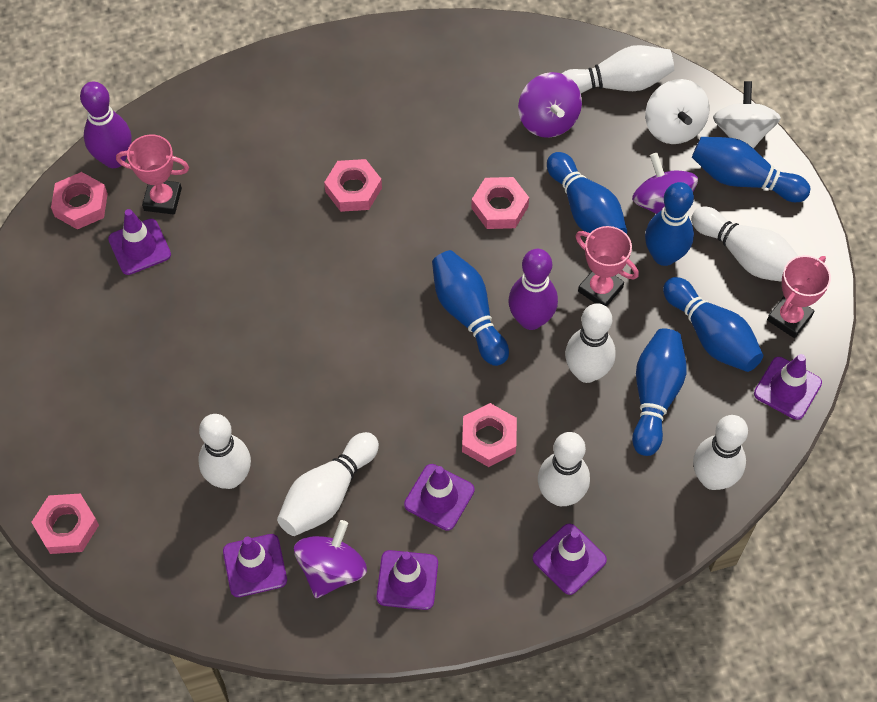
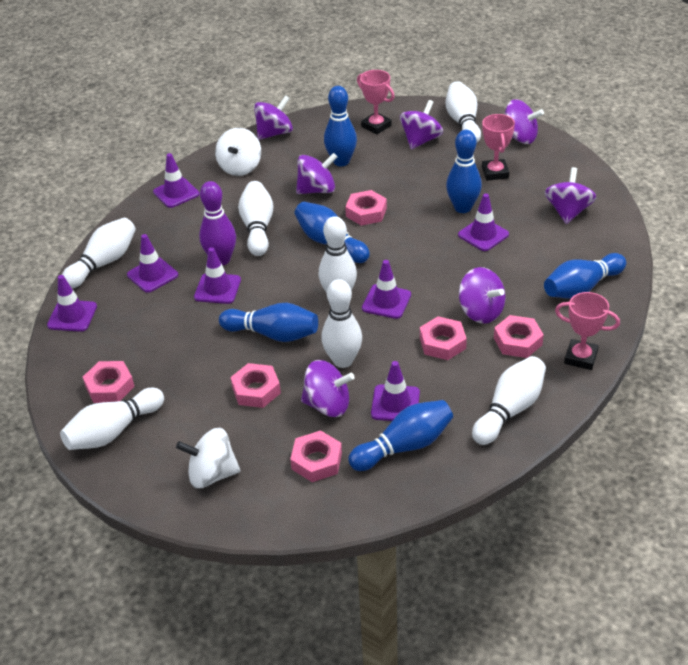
pink nut: [31,493,99,554] [51,172,108,229] [324,159,382,212] [462,403,517,467] [471,177,529,229] = 5 -> [83,361,135,403] [230,363,281,408] [290,430,342,482] [345,190,387,226] [420,316,467,360] [494,315,544,358] = 6
purple bowling pin: [80,81,132,168] [508,249,558,330] = 2 -> [199,181,236,265] = 1
purple spinning top: [294,520,367,598] [518,72,582,138] [632,153,698,214] = 3 -> [254,95,293,140] [296,153,337,194] [301,360,355,417] [400,100,443,150] [459,267,505,324] [505,99,544,144] [545,167,597,224] = 7
purple traffic cone: [108,209,171,275] [223,534,287,597] [377,550,438,610] [404,464,475,531] [532,523,607,595] [754,354,822,420] = 6 -> [47,275,97,332] [127,234,178,293] [153,153,199,208] [194,247,241,304] [362,260,411,319] [371,361,420,421] [458,193,509,251] = 7

